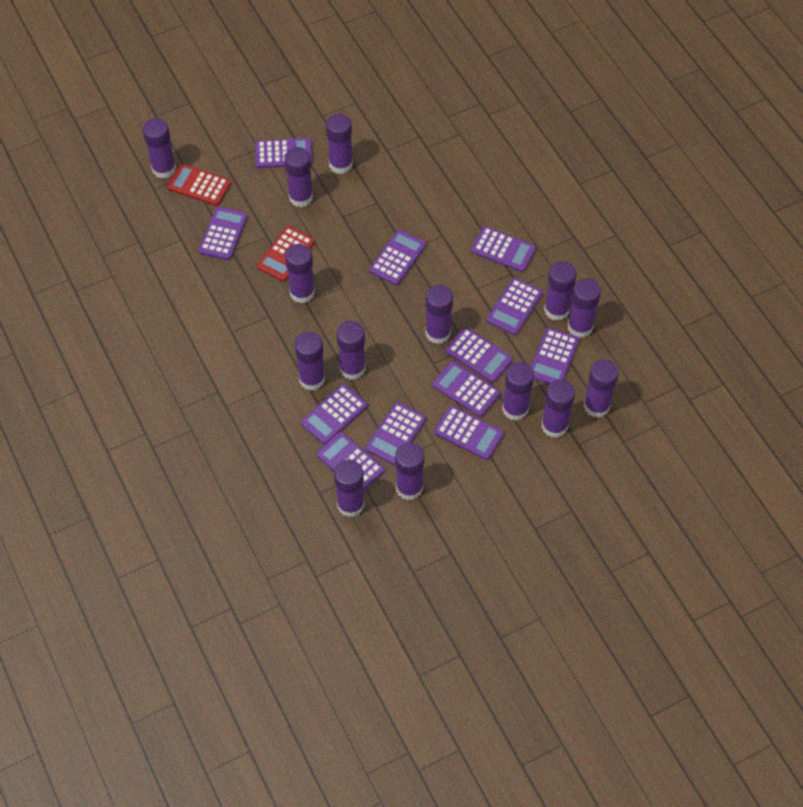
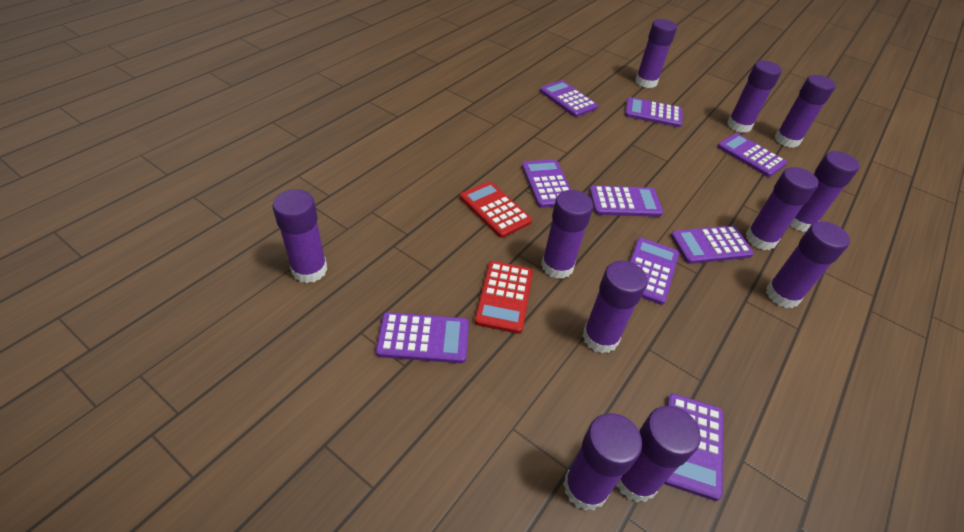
purple calculator: [199,207,248,260] [255,138,312,168] [301,384,367,444] [317,432,385,492] [366,402,426,465] [369,230,426,285] [432,361,501,417] [434,406,504,460] [445,328,513,383] [471,226,536,272] [486,278,543,335] [530,328,579,384] = 12 -> [376,312,469,363] [522,159,571,208] [540,80,598,117] [589,186,663,217] [625,97,683,127] [629,238,679,305] [664,393,723,501] [671,226,754,264] [717,133,787,177] = 9
purple glue stick: [143,118,176,179] [284,147,313,207] [285,244,315,303] [295,332,325,391] [326,114,353,174] [334,460,364,517] [337,321,365,380] [395,443,424,500] [425,285,453,344] [502,362,534,421] [541,379,575,438] [544,261,577,321] [567,278,601,338] [584,359,619,418] = 14 -> [272,189,327,283] [541,190,593,279] [563,413,642,511] [583,261,647,353] [616,406,701,502] [635,19,677,88] [727,60,782,133] [746,167,819,250] [766,221,850,308] [775,75,836,148] [790,151,860,232] = 11

